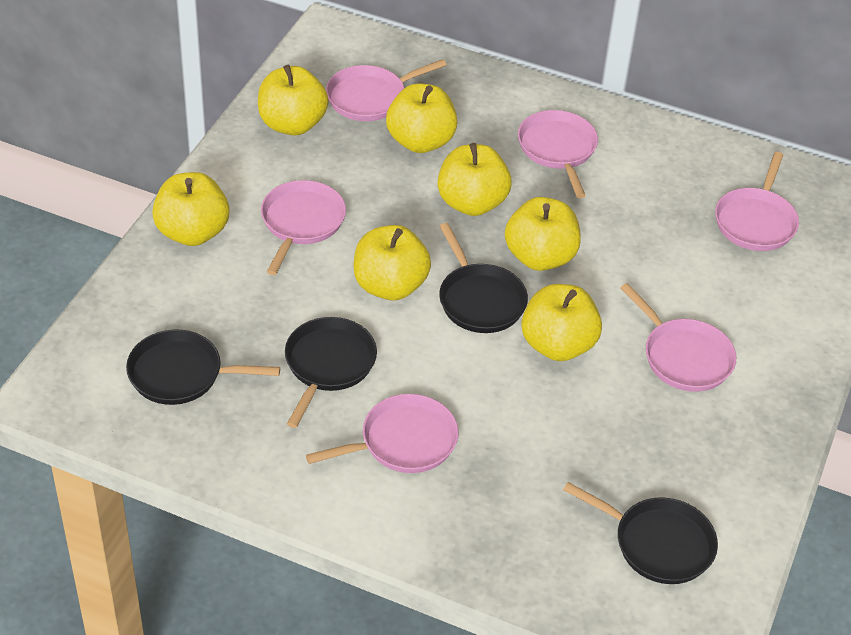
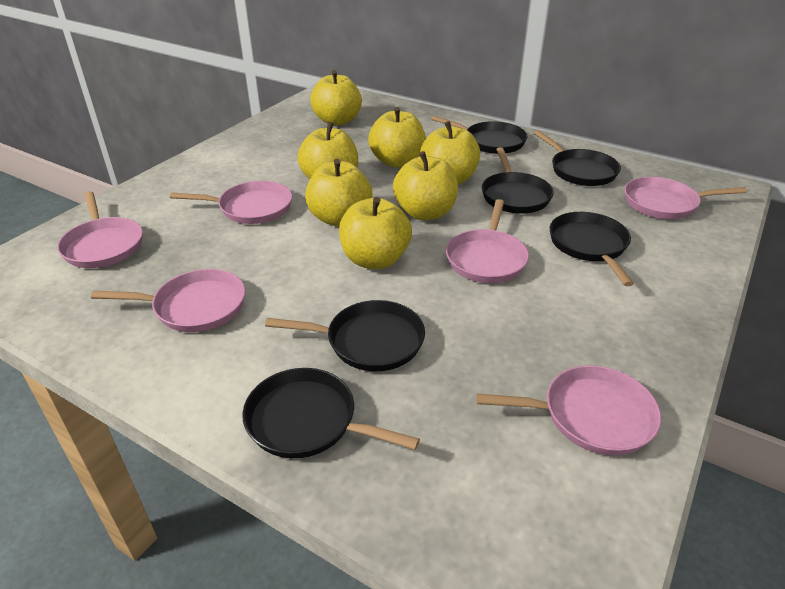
black pan: [126,330,280,405] [285,317,377,428] [439,223,528,333] [563,482,718,584] = 4 -> [242,368,420,458] [265,300,425,371] [431,116,528,154] [482,147,554,213] [534,131,621,186] [549,212,634,286] = 6

